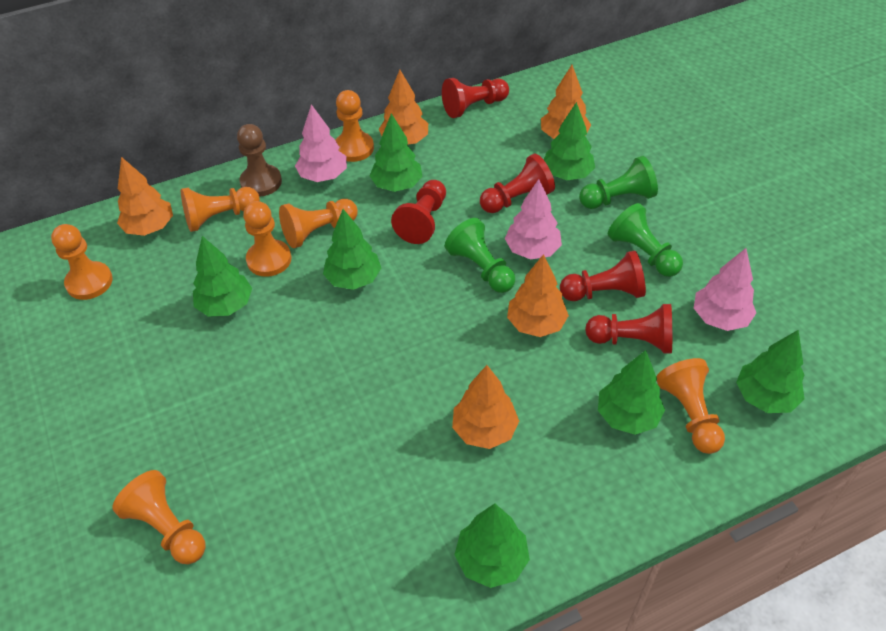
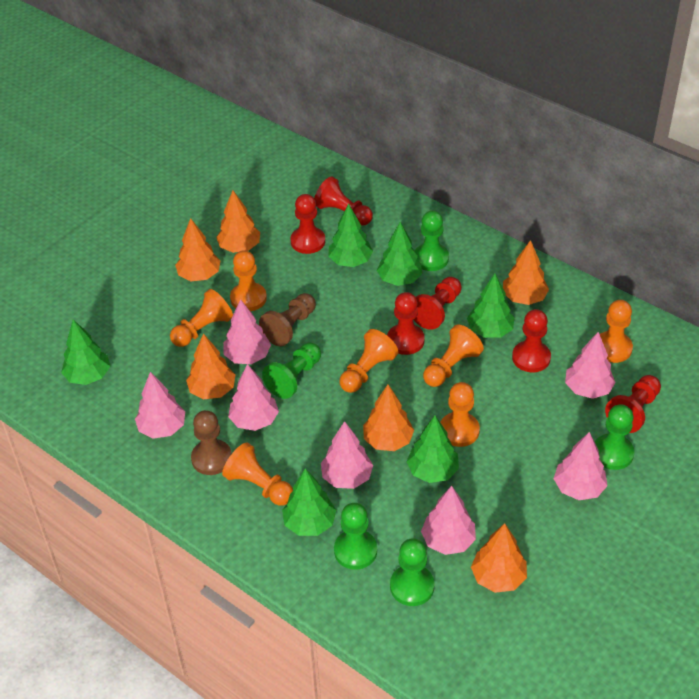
brown pawn: [237,124,282,197] = 1 -> [191,410,232,475] [259,293,316,346] = 2
green pawn: [445,218,515,293] [579,156,658,209] [608,203,683,277] = 3 -> [262,343,321,399] [334,503,377,570] [390,538,435,606] [415,211,449,271] [595,404,634,470] = 5
green tree: [193,236,252,317] [323,209,381,290] [370,113,423,192] [454,504,530,588] [544,102,595,180] [598,350,665,435] [736,330,805,413] = 7 -> [61,320,111,385] [282,468,336,536] [328,204,373,267] [377,222,422,286] [406,415,459,483] [467,274,515,338] = 6
orange tree: [117,157,173,236] [379,70,428,145] [452,365,519,449] [507,254,569,337] [541,65,591,139] = 5 -> [175,218,221,281] [186,333,236,399] [216,190,260,253] [363,385,414,451] [471,523,527,593] [503,240,549,305] = 6
pink tree: [295,104,347,182] [505,179,562,260] [694,248,756,331] = 3 -> [135,372,185,439] [223,299,271,364] [228,364,279,431] [321,421,373,489] [421,486,476,555] [553,432,608,500] [565,332,616,399] = 7
red pawn: [391,180,446,244] [442,78,509,118] [480,154,555,213] [560,250,646,301] [585,304,672,353] = 5 -> [291,194,325,254] [314,176,373,226] [387,292,425,355] [413,277,462,330] [512,309,551,372] [605,375,661,433] = 6

